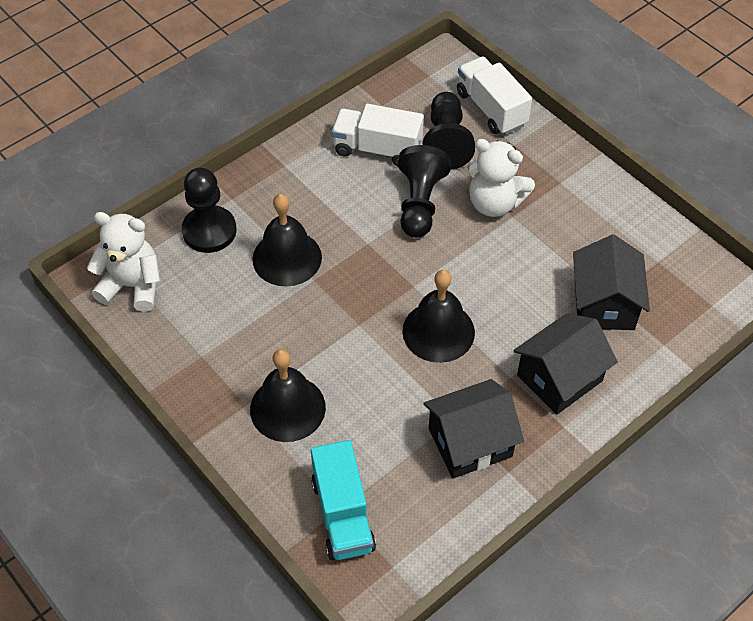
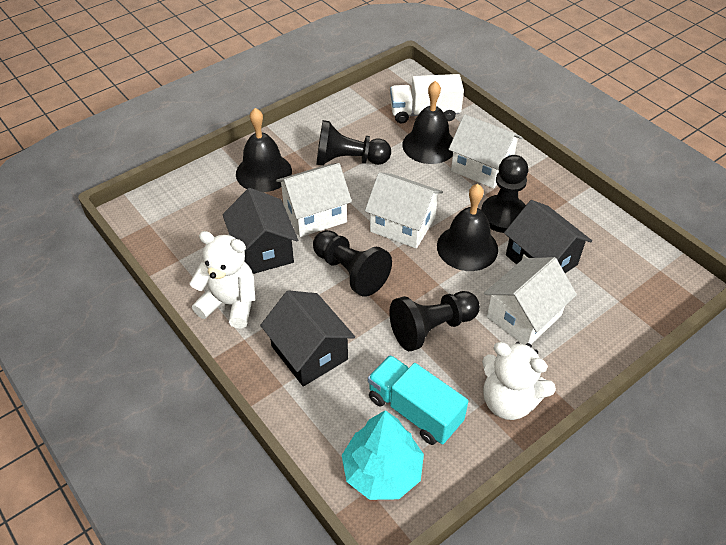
black pawn: [182,168,237,253] [398,145,451,238] [422,92,475,170] = 3 -> [313,230,392,297] [316,120,391,166] [389,291,480,351] [481,155,529,233] = 4
turquoise tree: none = 0 -> [342,410,424,500] = 1
white house: none = 0 -> [276,163,352,237] [365,172,443,249] [449,114,523,188] [484,257,577,345] = 4
white truck: [332,104,424,167] [457,56,532,135] = 2 -> [390,74,464,124] = 1

